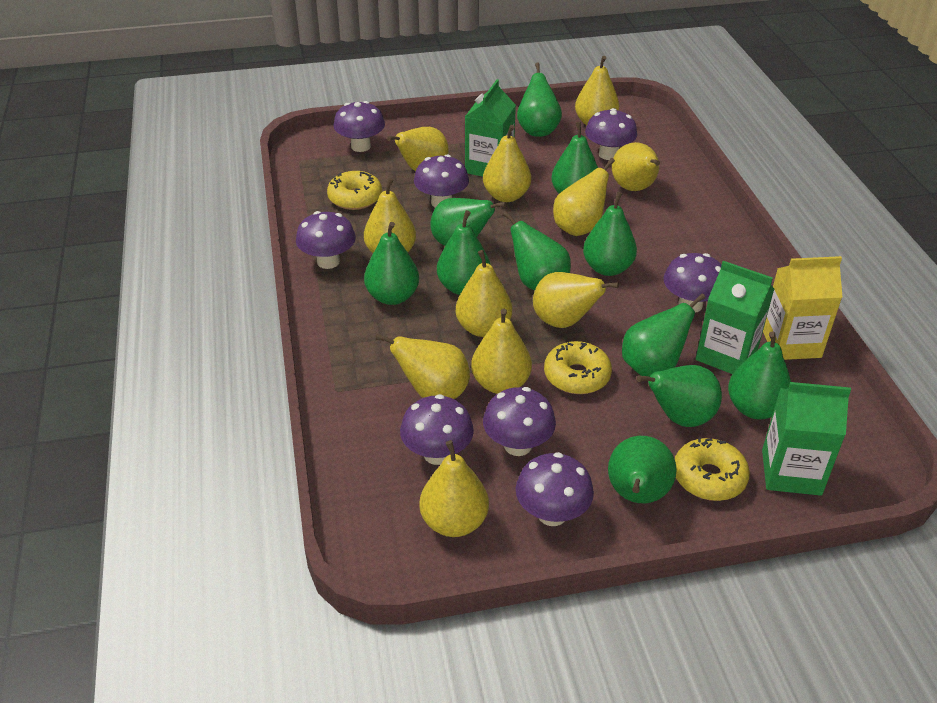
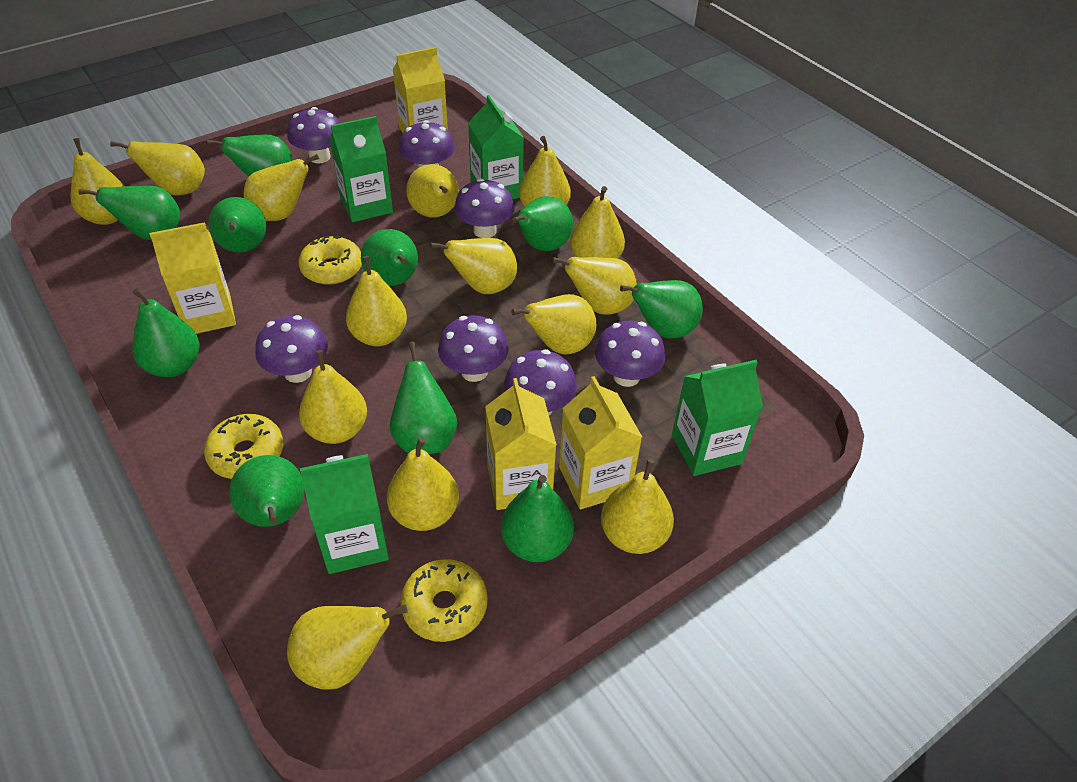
green carton: [465,79,516,177] [696,261,774,374] [762,382,851,496] = 3 -> [300,454,389,574] [329,116,393,222] [468,95,524,199] [672,360,763,476] = 4
green pear: [364,222,419,305] [430,198,506,246] [437,210,491,295] [502,211,571,291] [517,62,562,137] [551,122,598,194] [583,192,637,276] [608,436,677,503] [622,293,706,377] [637,365,722,427] [728,331,791,420] = 11 -> [78,186,180,240] [132,288,200,377] [206,135,293,177] [208,197,266,253] [229,455,304,527] [361,229,418,286] [390,342,457,454] [501,475,574,562] [512,196,573,251] [620,280,703,338] = 10
purple mushroom: [296,211,356,269] [334,101,385,152] [400,394,474,465] [414,154,469,208] [483,387,556,456] [516,452,594,526] [585,108,637,160] [664,253,721,313] = 8 -> [255,315,328,383] [287,107,340,164] [399,120,455,168] [438,315,509,382] [454,178,514,238] [504,349,577,415] [595,321,665,387] = 7
yellow carton: [763,256,842,360] = 1 -> [150,222,236,334] [393,47,448,133] [485,378,557,510] [559,376,642,509] = 4
yellow pear: [364,178,416,253] [375,334,470,399] [387,127,449,171] [419,440,489,537] [456,250,512,337] [471,308,532,394] [483,125,531,202] [533,272,619,328] [553,158,615,236] [575,56,619,125] [612,142,660,191] = 11 -> [70,138,124,225] [110,141,205,195] [244,154,319,221] [287,605,407,690] [299,350,367,444] [346,256,407,346] [387,437,459,531] [406,164,459,218] [430,238,517,294] [511,294,596,355] [519,136,571,207] [552,257,637,315] [570,186,625,259] [601,459,674,554] = 14

